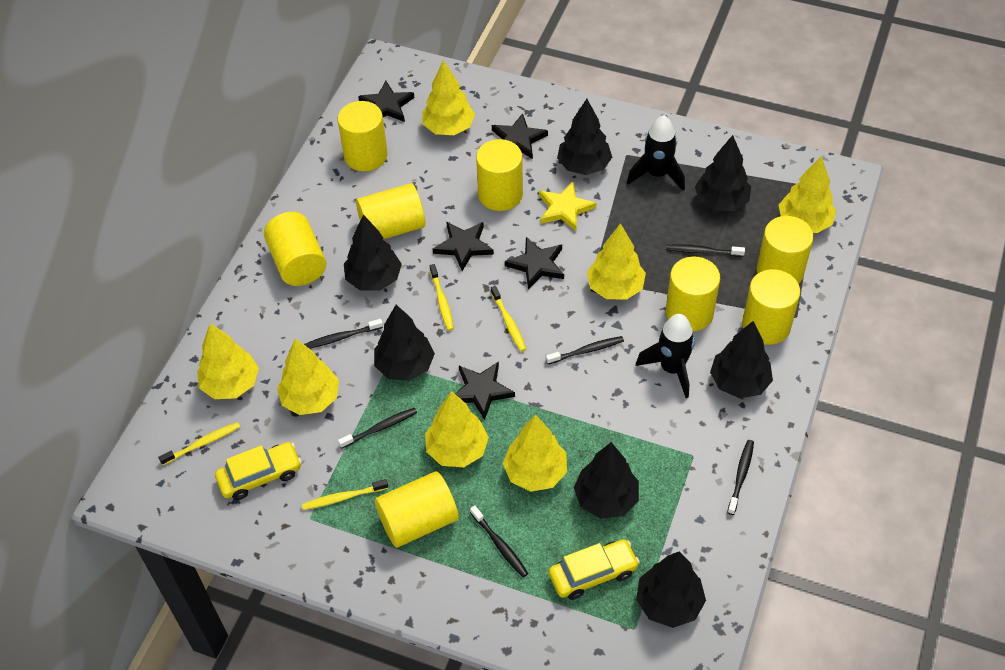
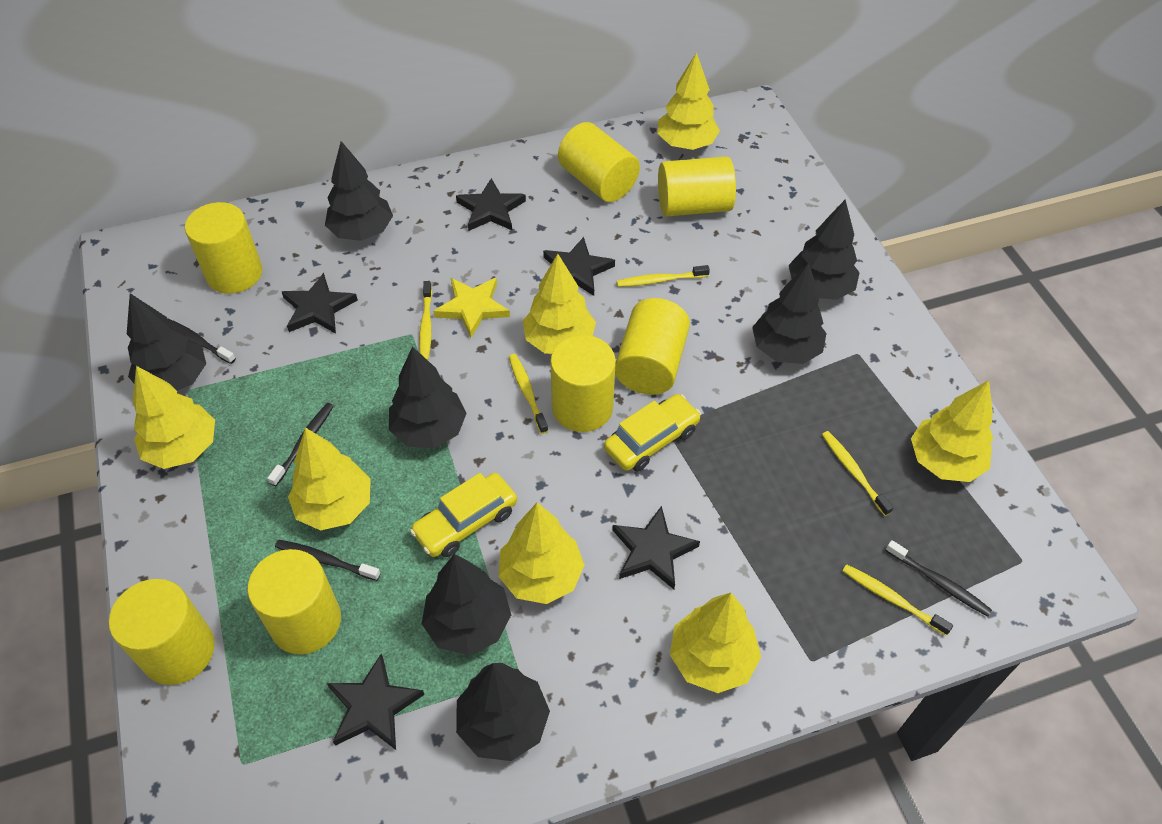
black rocket: [627,115,685,191] [636,314,695,398] = 2 -> none = 0
black toothbrush: [304,319,383,349] [338,408,417,448] [470,505,528,577] [546,336,624,364] [666,244,745,257] [727,440,754,515] = 6 -> [167,318,236,364] [267,403,334,486] [275,539,381,581] [886,540,992,617] = 4
yellow cylinder: [264,212,326,286] [338,101,388,171] [356,183,425,239] [375,471,459,548] [476,139,523,211] [666,257,720,331] [742,269,800,345] [756,216,814,284] = 8 -> [109,579,215,685] [185,202,262,294] [247,549,341,654] [550,335,616,432] [558,122,640,202] [615,298,690,395] [658,156,736,217] = 7
yellow toothbrush: [158,422,240,465] [302,479,388,510] [430,264,454,331] [491,286,526,352] = 4 -> [419,281,432,360] [509,354,548,434] [617,265,710,287] [822,431,893,516] [842,564,953,636] = 5

